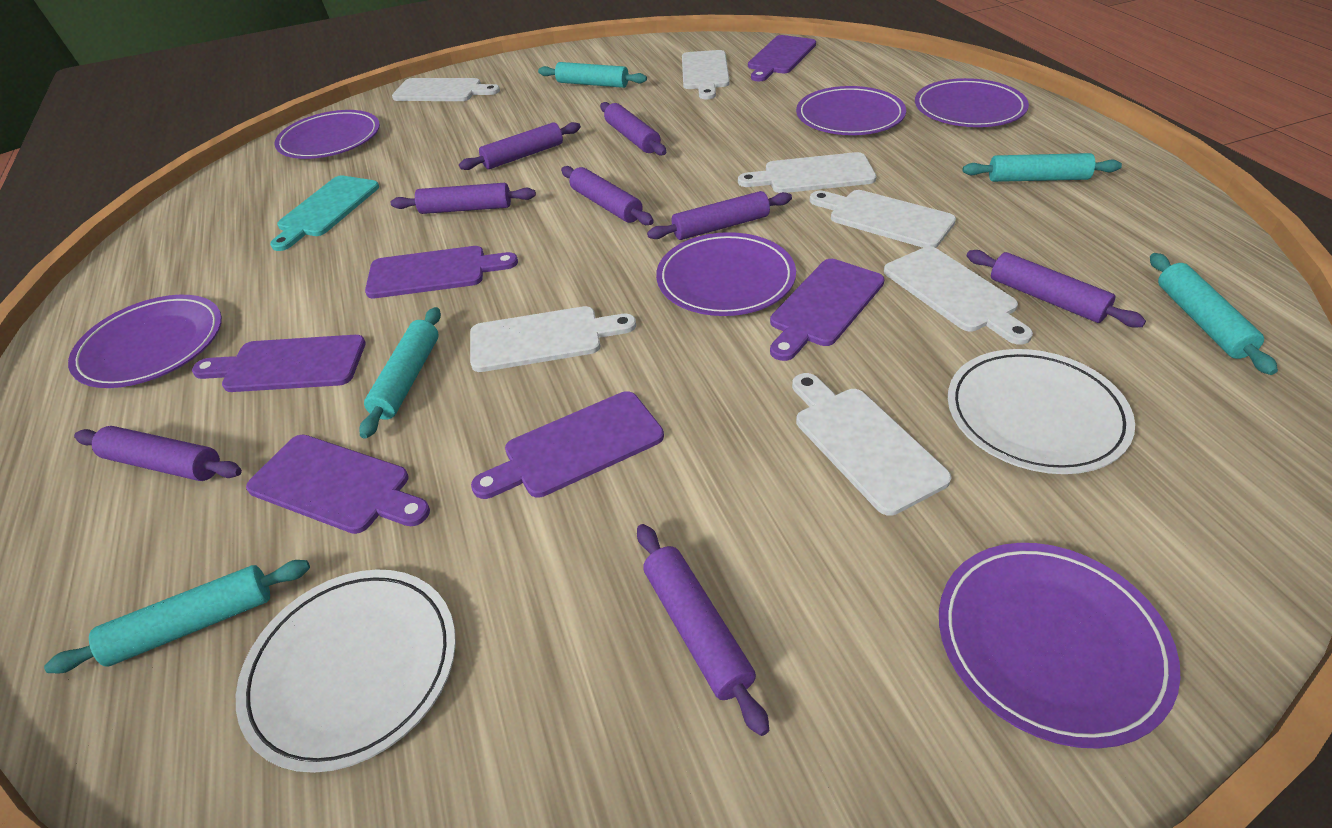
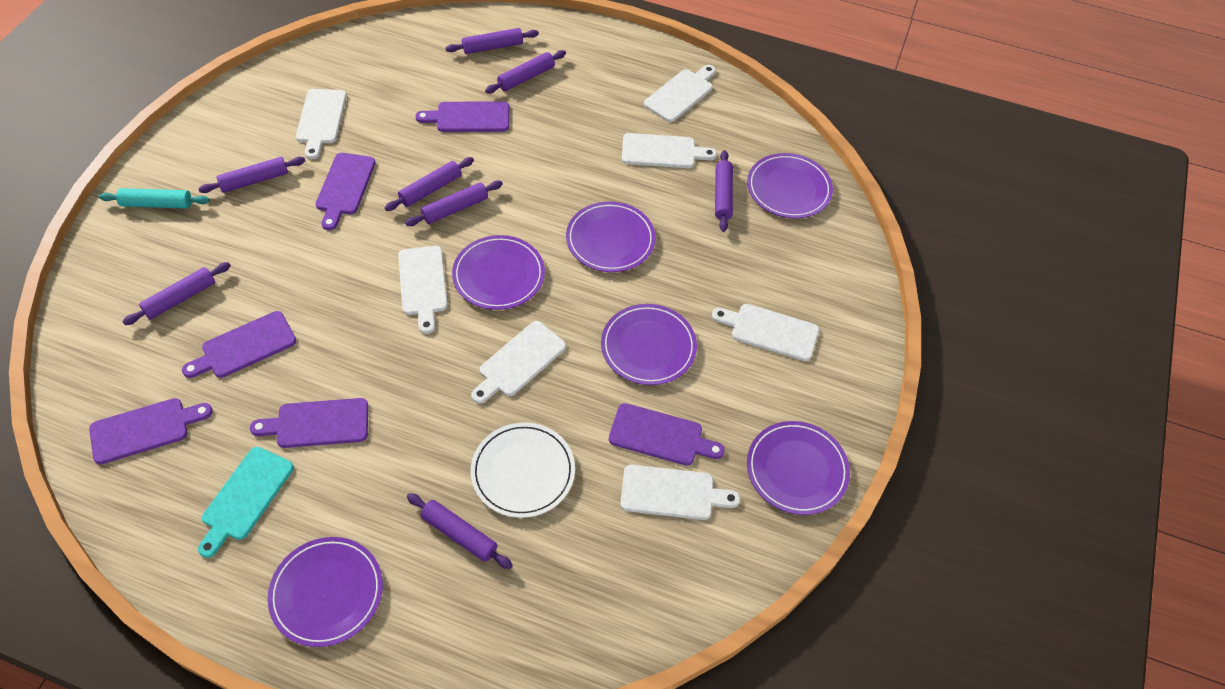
turquoise rolling pin: [44,560,310,673] [359,307,441,439] [538,62,647,88] [963,153,1122,182] [1150,253,1278,375] = 5 -> [99,188,210,209] = 1
white plate: [236,569,456,773] [948,349,1135,474] = 2 -> [471,422,575,518] = 1

